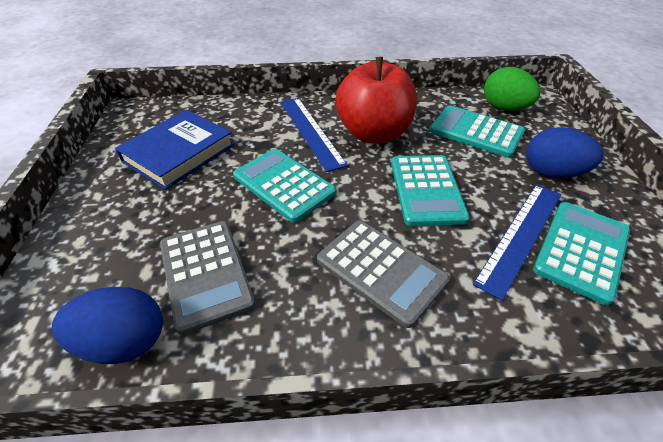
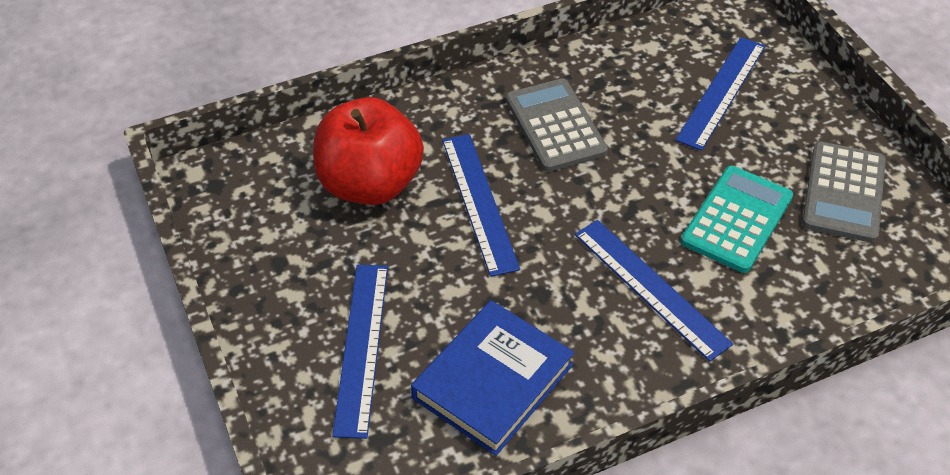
blue egg: [52,287,163,364] [526,127,603,178] = 2 -> none = 0
blue ruler: [281,98,348,172] [473,184,561,301] = 2 -> [332,265,388,439] [442,134,520,277] [575,220,733,362] [675,37,765,151] = 4
green egg: [484,67,540,111] = 1 -> none = 0
turquoise calculator: [233,149,336,223] [391,155,470,226] [430,105,525,158] [533,202,630,305] = 4 -> [681,166,793,273] = 1

